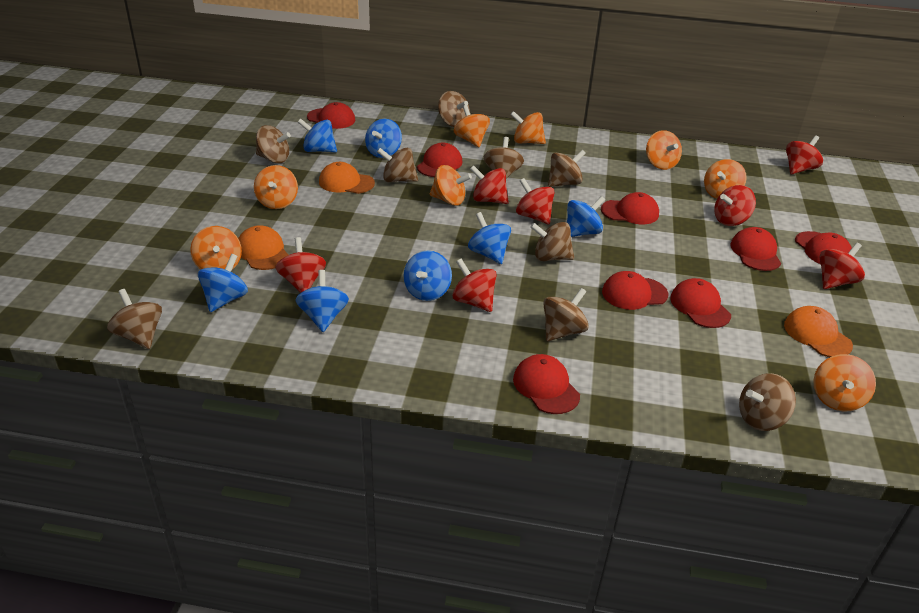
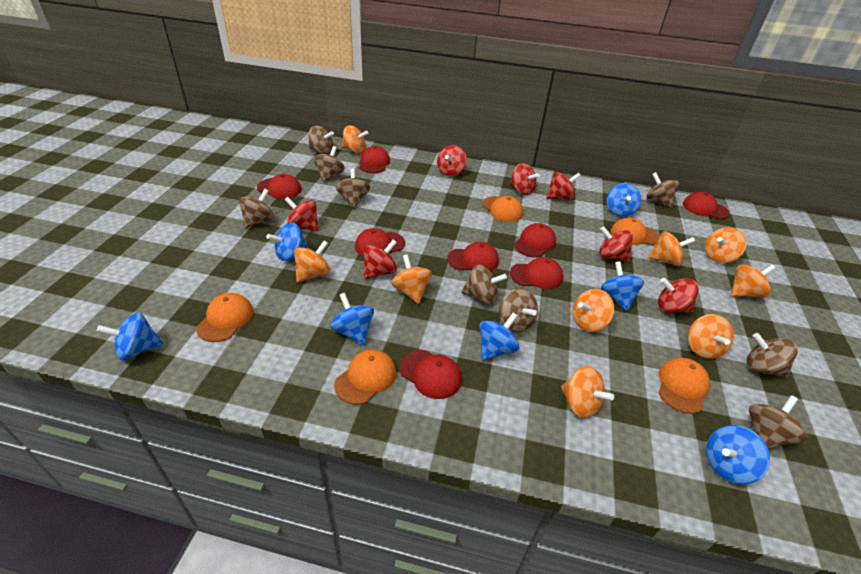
orange cap: [238,225,288,270] [319,162,375,194] [784,306,853,357] = 3 -> [196,293,254,342] [334,349,396,405] [482,196,523,222] [611,218,659,245] [659,358,710,414] = 5
orange spinning top: [190,226,242,270] [254,165,298,209] [430,165,472,205] [454,105,490,147] [510,111,546,144] [646,130,682,170] [704,159,747,199] [813,354,876,411] = 8 -> [294,240,330,282] [341,125,369,154] [391,254,432,304] [561,366,614,418] [573,289,614,332] [648,231,695,266] [688,314,734,359] [705,228,746,263] [731,264,775,298] = 9

